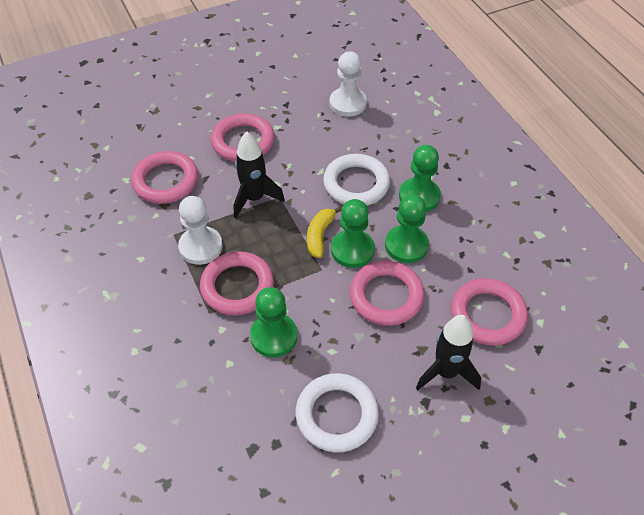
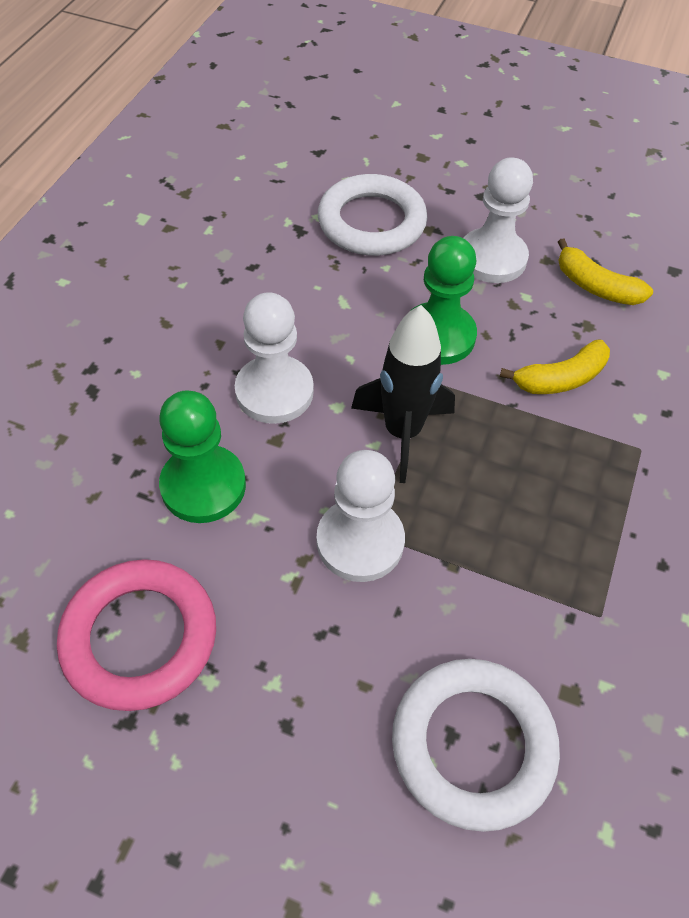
black rocket: [234,132,285,218] [416,315,481,391] = 2 -> [351,305,455,483] = 1
green pawn: [250,287,298,357] [331,199,375,268] [385,194,429,263] [399,145,441,212] = 4 -> [159,390,246,523] [408,236,477,365] = 2
pink ring: [131,151,198,204] [200,251,274,316] [211,113,275,162] [350,261,425,326] [451,278,528,346] = 5 -> [57,559,216,711] = 1
white pawn: [178,196,223,265] [330,51,367,117] = 2 -> [235,292,314,424] [317,450,405,582] [464,157,533,283] = 3
yellow banana: [307,206,342,258] = 1 -> [500,339,610,394] [558,238,653,305] = 2

